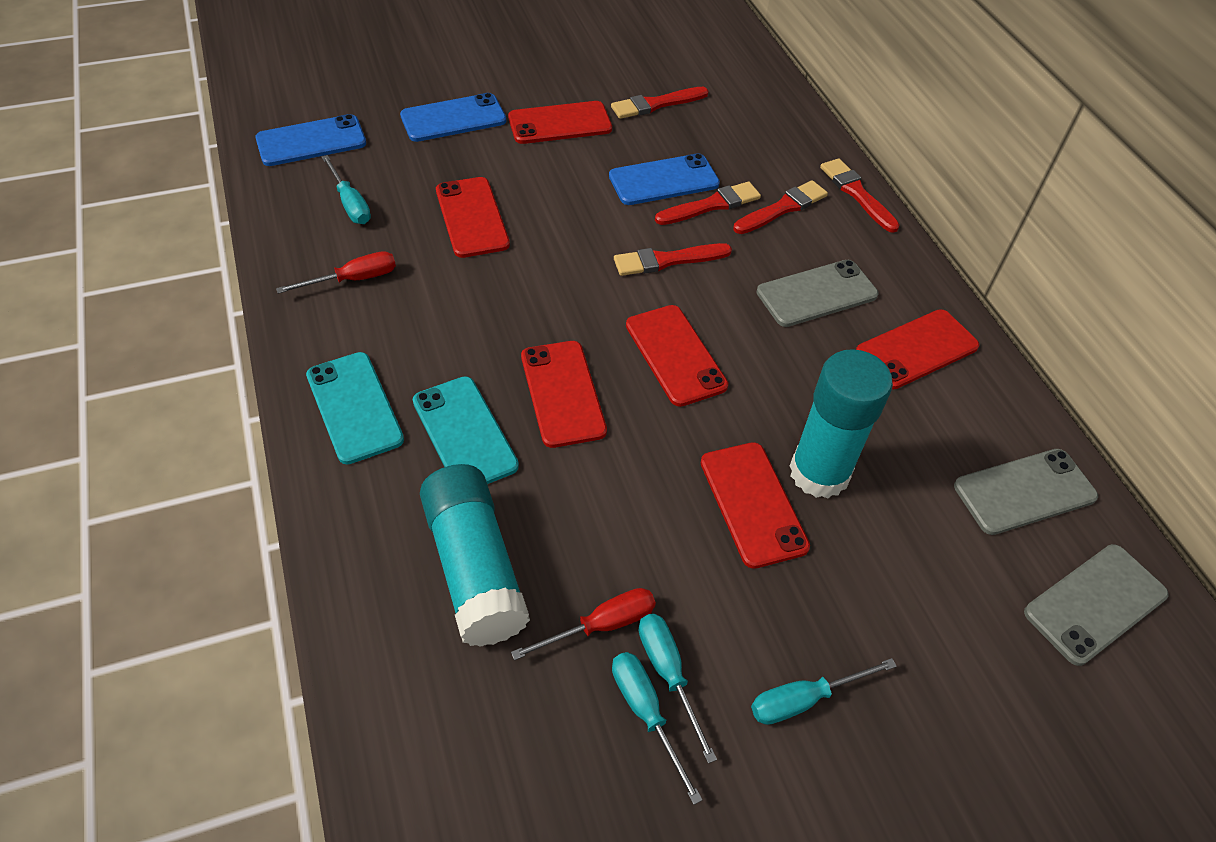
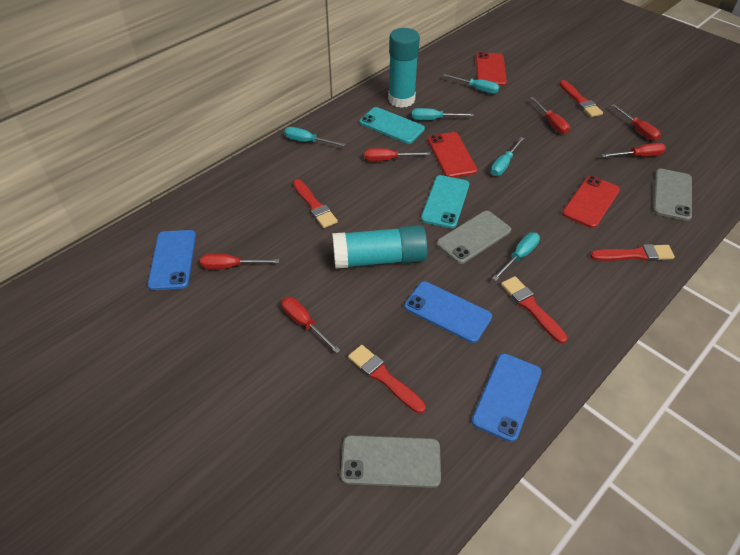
red phone: [436,177,510,258] [508,101,612,144] [521,341,607,448] [626,305,728,407] [700,442,810,569] [856,309,979,389] = 6 -> [428,132,477,178] [476,52,507,86] [562,176,620,228] = 3
red screwdriver: [276,251,396,294] [511,588,656,660] = 2 -> [200,253,279,269] [281,297,340,353] [365,148,431,161] [530,97,570,134] [602,143,666,157] [611,104,661,141] = 6
turquoise screwdriver: [322,155,371,224] [612,652,702,805] [639,614,717,764] [751,658,897,725] = 4 -> [284,127,346,147] [412,108,474,120] [443,74,500,94] [491,137,524,176] [492,232,540,281] = 5

